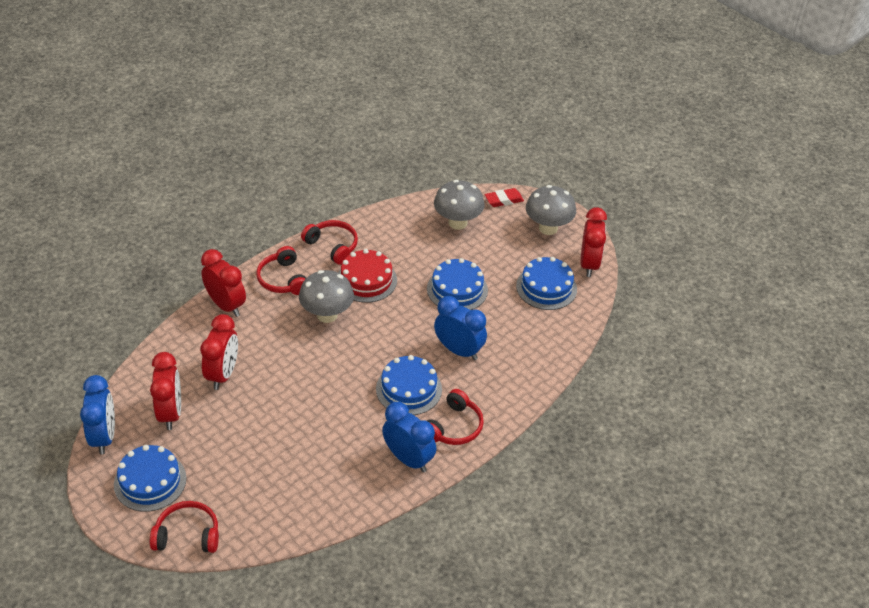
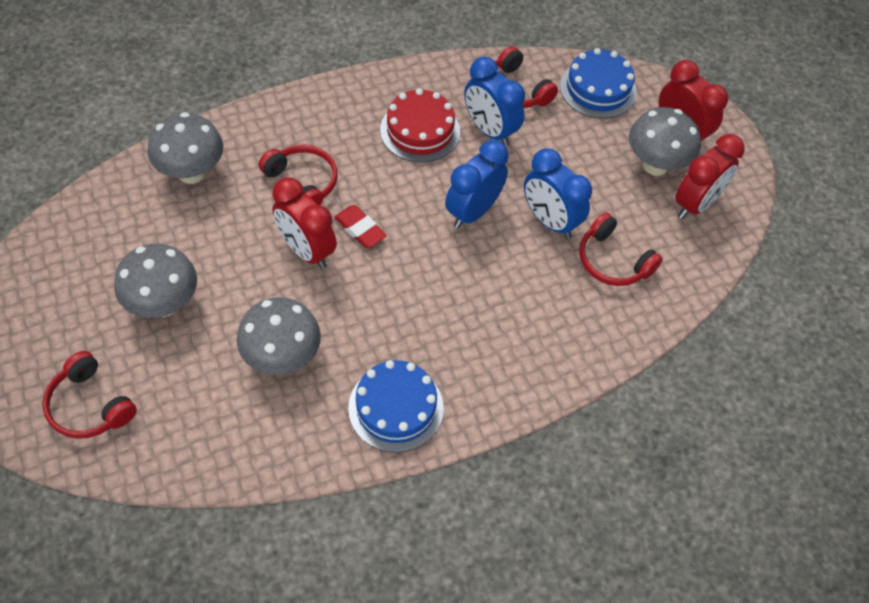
blue cake: [114,445,186,512] [376,355,442,415] [427,258,488,310] [516,257,577,310] = 4 -> [348,360,444,453] [560,48,637,118] = 2
grey mushroom: [299,270,354,323] [434,180,485,230] [526,185,576,235] = 3 -> [114,244,197,318] [148,112,223,184] [237,297,321,375] [629,107,701,176] = 4
red clock: [150,352,181,430] [200,314,238,390] [201,249,246,317] [581,208,607,277] = 4 -> [272,177,337,269] [659,60,728,148] [675,134,745,219] = 3

